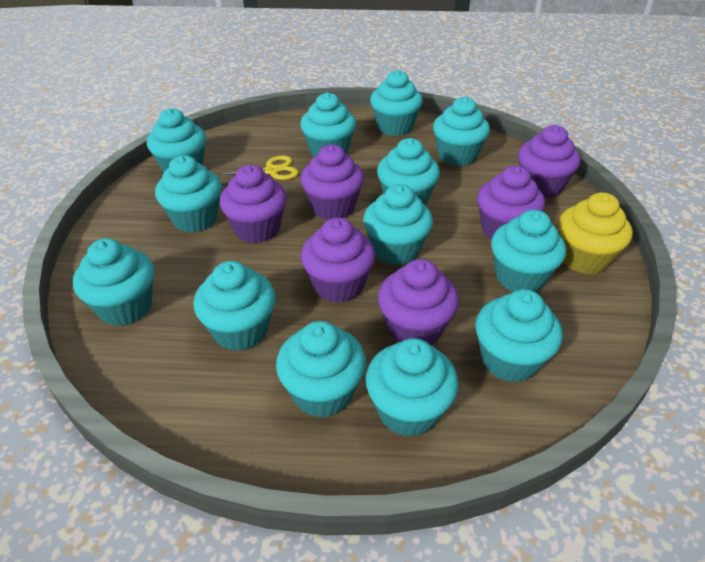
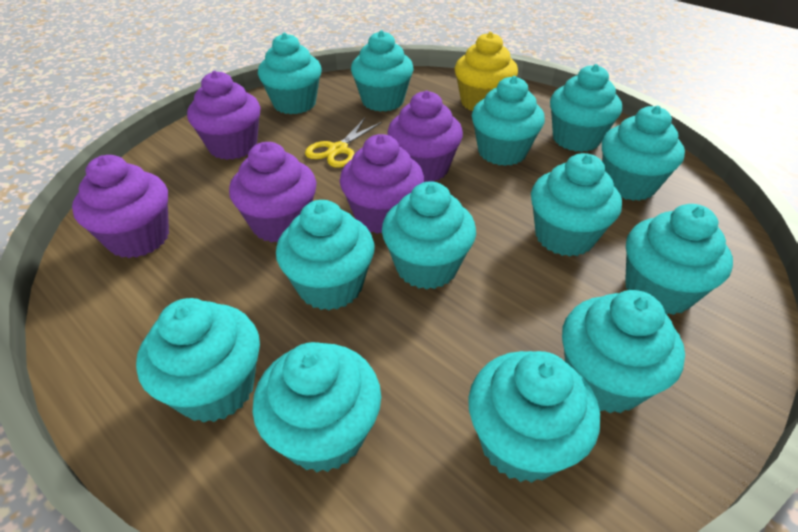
purple cupcake: [220,165,287,243] [301,145,364,220] [301,218,375,303] [378,259,459,346] [477,166,545,239] [518,125,580,198] = 6 -> [72,155,169,258] [187,71,260,160] [229,142,317,243] [340,134,424,234] [387,90,463,182] = 5

